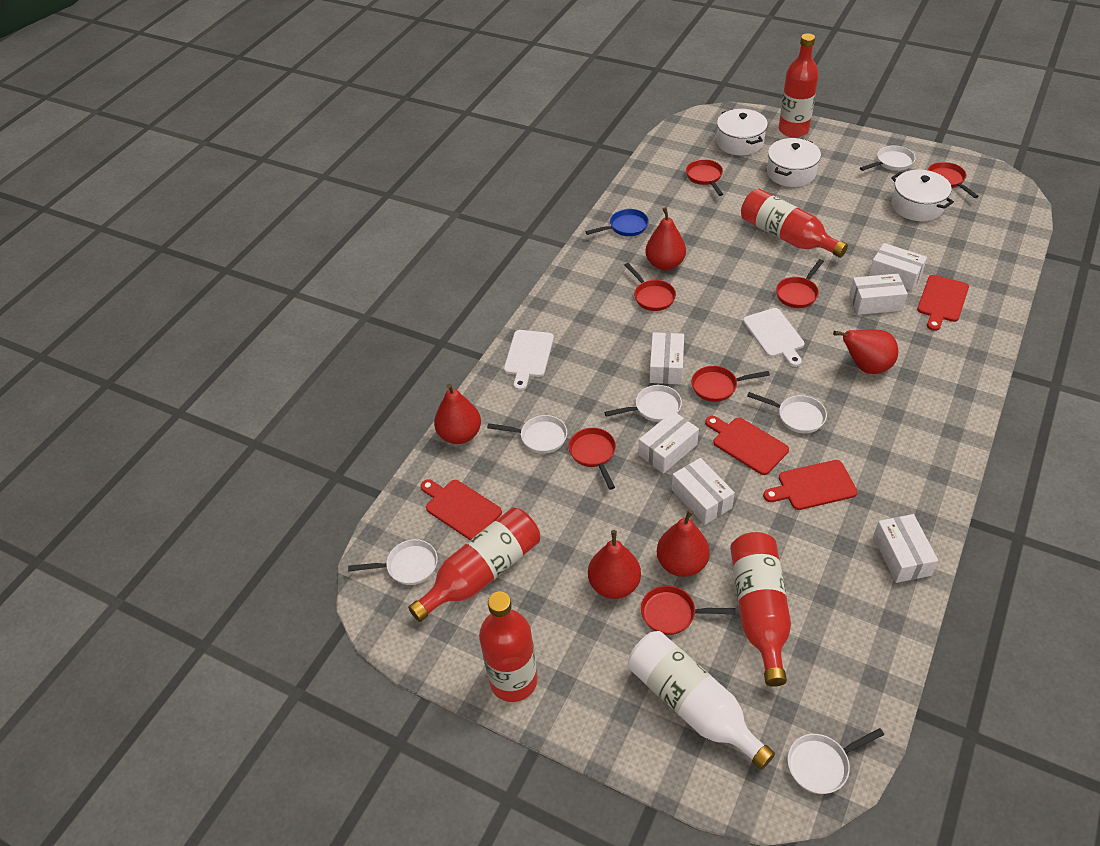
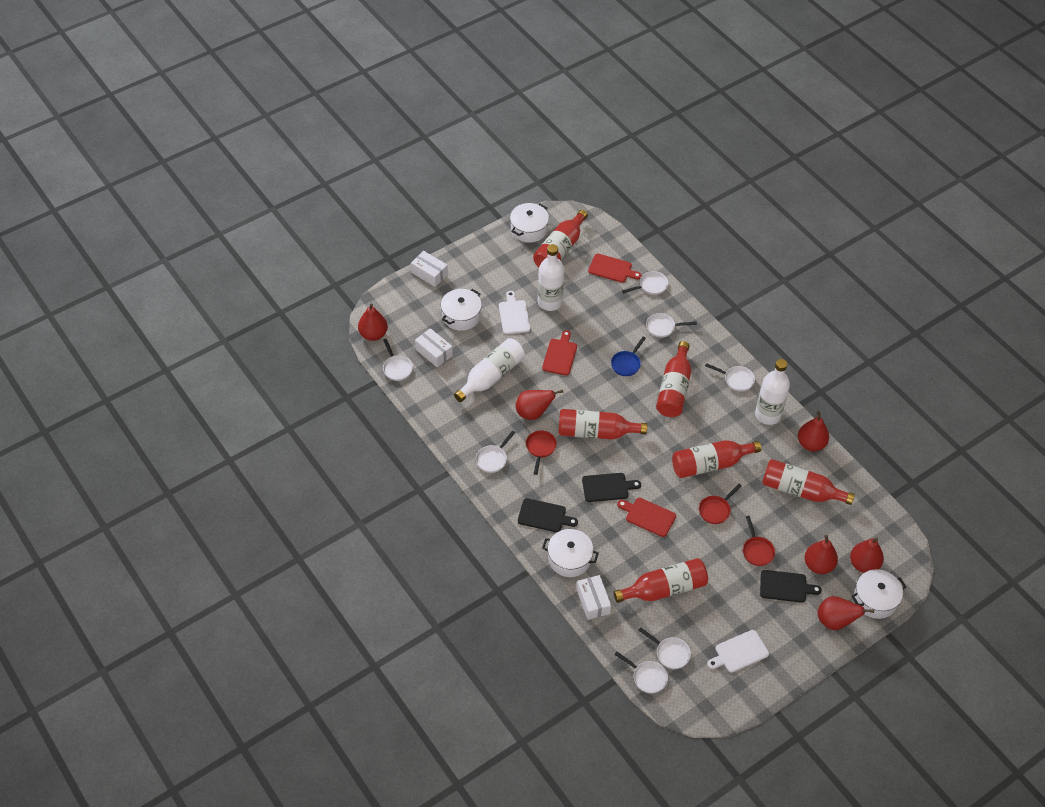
black cutting board: none = 0 -> [518,498,578,532] [582,473,641,502] [760,570,822,603] = 3
red bottle: [408,508,540,622] [479,592,538,702] [730,532,791,687] [741,189,848,258] [779,33,819,138] = 5 -> [533,210,588,267] [558,409,647,440] [614,558,708,603] [656,341,691,417] [672,440,761,478] [762,459,855,505] = 6
red cutting board: [421,479,502,540] [705,416,789,475] [763,460,858,510] [917,275,969,331] = 4 -> [542,330,577,376] [588,254,642,283] [617,498,676,537] = 3
red pan: [568,428,616,490] [625,263,676,311] [641,585,736,635] [686,159,723,196] [691,366,770,402] [776,259,824,308] [927,162,979,198] = 7 -> [526,430,557,475] [699,484,742,524] [743,515,775,566] = 3
red pear: [434,384,481,444] [588,530,641,599] [645,207,686,270] [657,509,710,577] [833,330,898,374] = 5 -> [358,304,388,341] [516,390,563,420] [798,411,829,451] [804,535,838,574] [818,596,874,630] [850,538,884,573] = 6
white bottle: [628,631,775,770] = 1 -> [454,338,525,402] [538,244,564,311] [755,359,790,425] = 3
white box: [639,411,699,474] [650,332,684,385] [672,458,735,525] [849,274,908,315] [869,243,927,291] [873,514,938,583] = 6 -> [411,251,448,287] [415,328,453,367] [577,575,611,620] = 3
white pan: [348,539,438,585] [487,415,567,454] [605,385,682,422] [747,392,827,433] [787,728,884,794] [860,145,916,171] = 6 -> [383,339,413,381] [476,431,515,473] [615,652,668,693] [622,271,668,295] [638,627,691,669] [646,313,697,338] [705,363,755,392] = 7
white pot: [717,109,768,155] [767,138,821,187] [891,170,954,221] = 3 -> [441,289,482,331] [510,203,549,243] [542,529,599,577] [851,569,906,619] = 4

